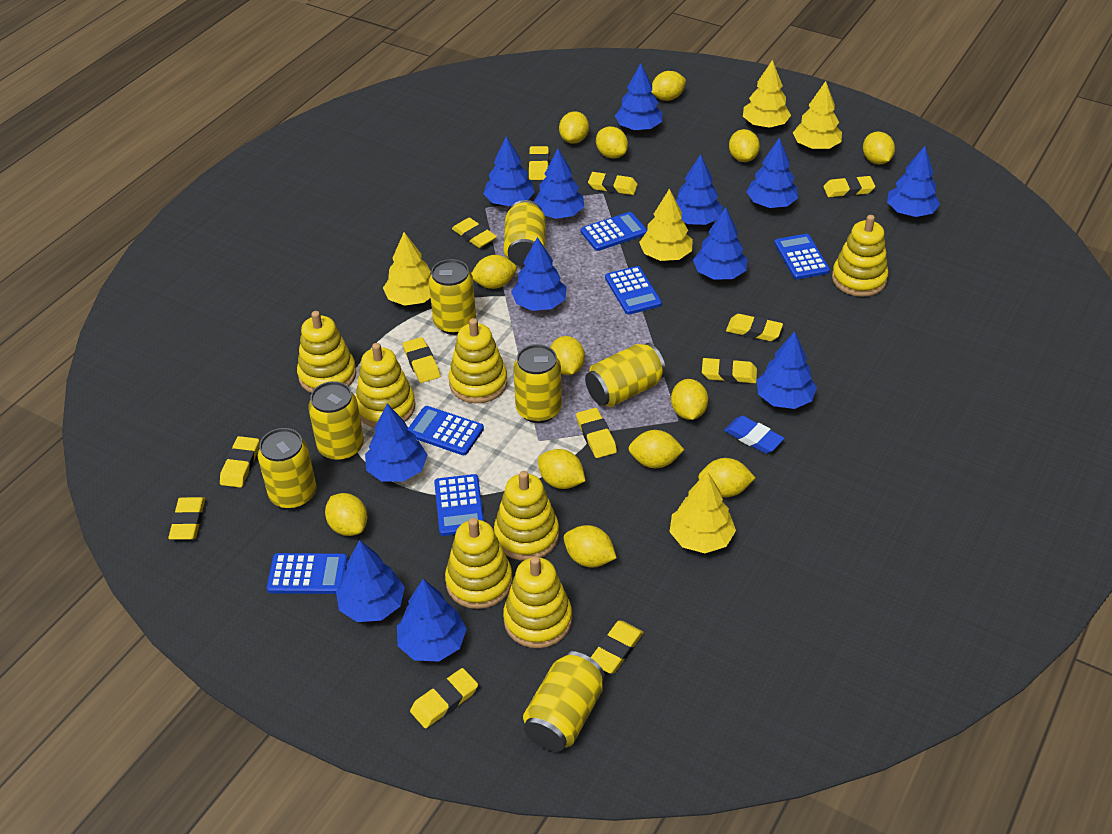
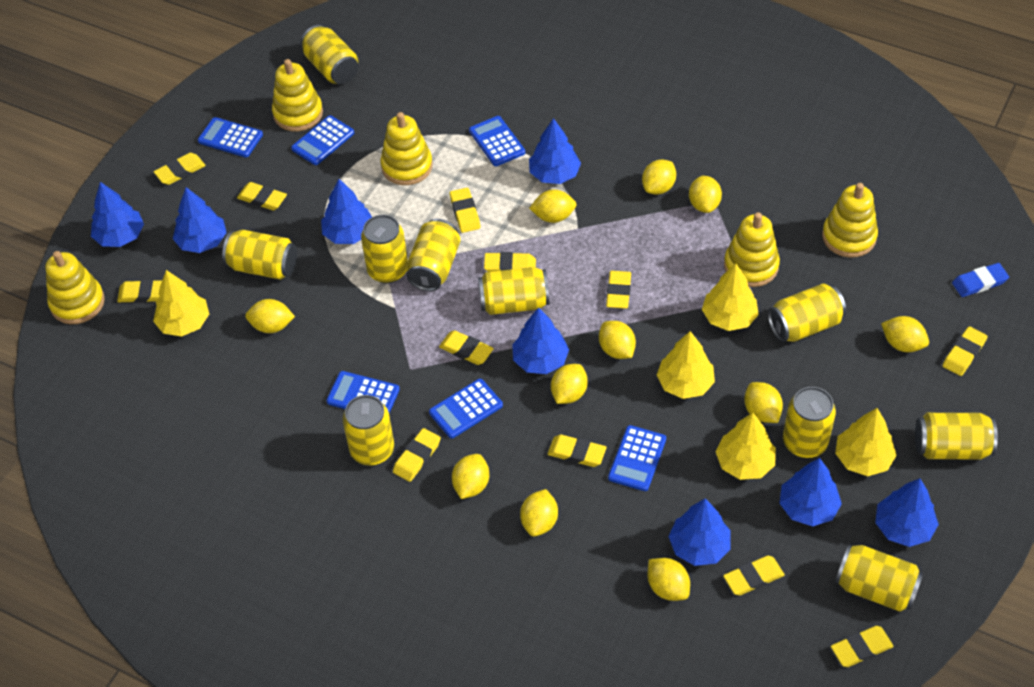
blue tree: [336,540,405,622] [365,404,428,482] [397,579,467,662] [483,136,535,206] [511,237,567,311] [534,148,584,219] [615,63,662,131] [676,154,723,225] [693,207,748,280] [746,137,798,208] [757,331,817,409] [887,146,940,217] = 12 -> [91,182,144,247] [173,187,227,253] [321,179,372,244] [512,307,569,374] [529,118,581,184] [668,498,731,566] [779,458,842,526] [875,478,939,547] = 8
yellow can: [258,428,316,510] [308,381,364,461] [429,259,476,335] [504,200,546,267] [513,344,562,423] [523,651,605,752] [585,343,666,407] = 7 -> [222,230,297,280] [300,25,359,84] [343,395,394,466] [361,215,408,284] [406,219,460,291] [478,267,549,315] [768,283,846,342] [783,387,836,458] [835,544,924,612] [915,413,998,459] = 10
yellow lemon: [325,493,368,536] [471,255,517,289] [538,449,585,489] [550,336,585,375] [559,111,589,144] [564,525,617,568] [596,127,628,158] [628,430,684,468] [651,71,686,101] [671,379,708,420] [698,458,755,497] [729,129,760,162] [863,132,895,164] = 13 -> [245,299,295,333] [452,454,489,499] [520,489,558,537] [529,190,577,223] [551,364,588,404] [599,321,636,359] [642,159,676,195] [647,558,690,601] [689,176,722,213] [744,382,783,423] [881,316,929,352] = 11
yellow stacking toy: [297,311,357,393] [356,343,416,428] [445,518,513,609] [449,318,507,403] [494,471,559,561] [503,556,572,648] [832,215,889,297] = 7 -> [46,251,105,324] [272,59,323,132] [380,112,433,185] [724,212,780,287] [822,183,878,258] = 5

